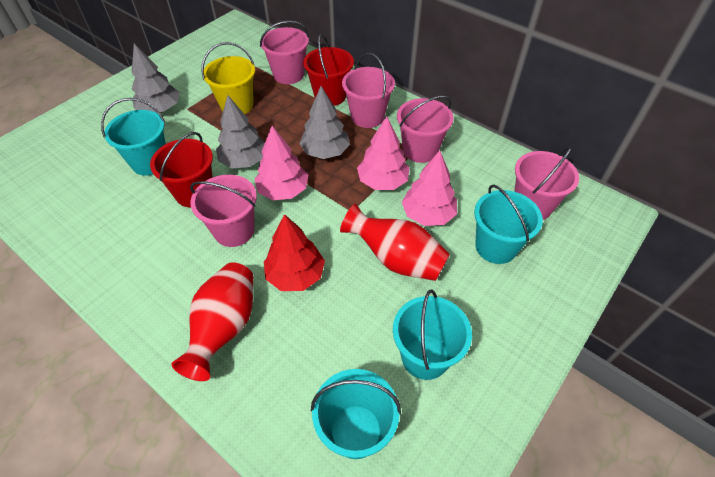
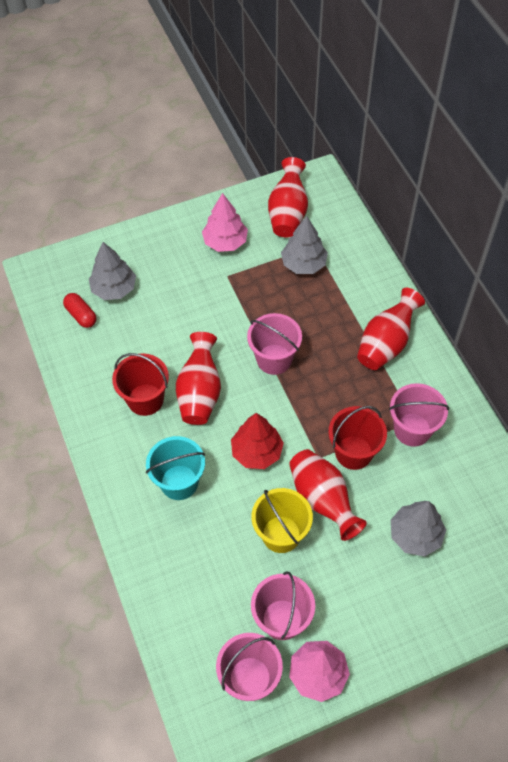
pink bucket: [190,175,257,247] [260,21,309,84] [342,53,395,128] [397,96,454,163] [514,146,579,220] = 5 -> [216,633,283,701] [247,313,302,375] [251,571,315,640] [389,383,449,447] = 4
pink tree: [255,126,308,200] [357,116,410,190] [402,150,457,226] = 3 -> [202,193,248,252] [289,641,350,702] = 2
red capsule: none = 0 -> [63,293,96,328] = 1
red vase: [172,263,254,381] [340,204,450,281] = 2 -> [176,332,221,425] [268,157,308,237] [289,449,367,541] [357,288,425,370] = 4
turquoise bucket: [101,98,166,176] [311,369,401,459] [393,290,472,380] [474,185,543,264] = 4 -> [146,436,205,500] = 1

